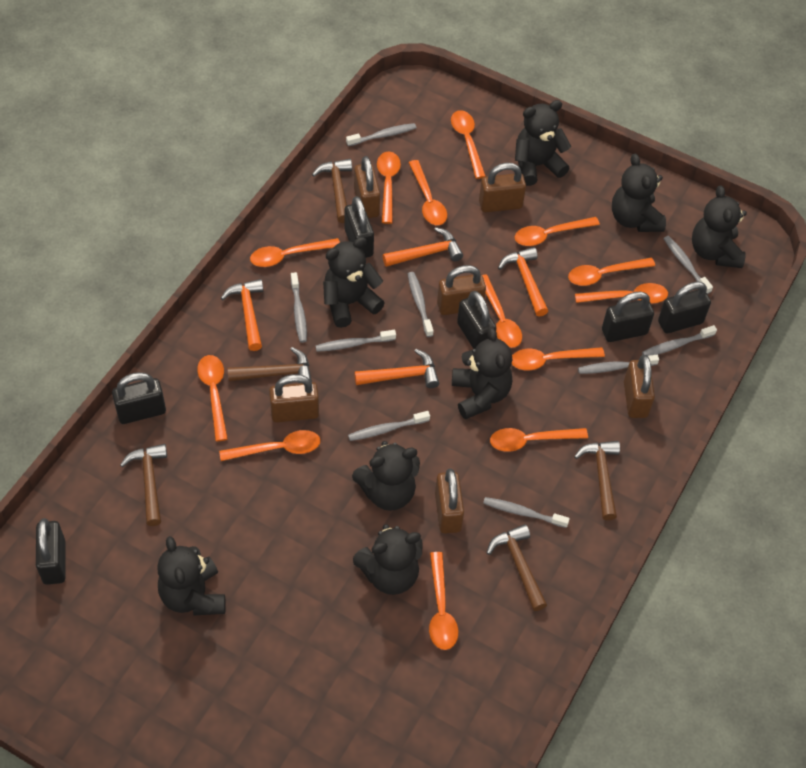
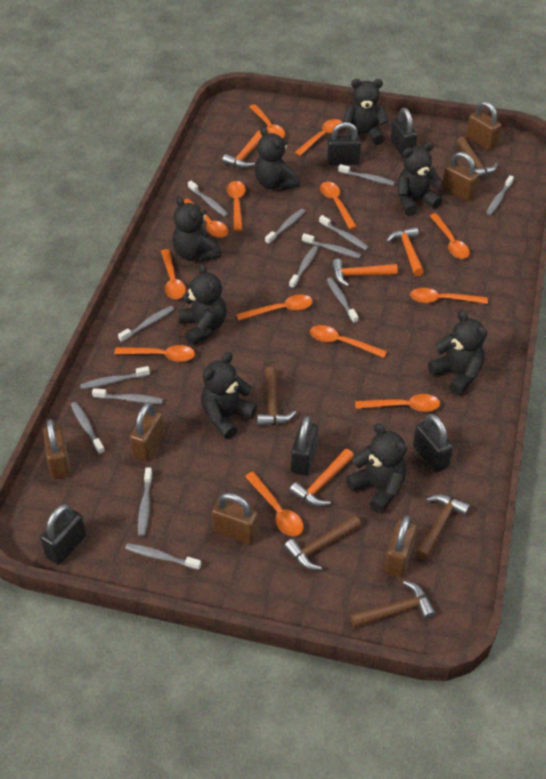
black padlock: [36,518,65,585] [112,372,166,424] [344,196,374,258] [457,291,496,349] [602,292,654,342] [658,282,711,334] = 6 -> [40,504,86,565] [291,416,318,476] [327,122,361,165] [390,108,417,158] [413,414,453,473] = 5
grey toothbrush: [291,272,307,343] [315,330,396,352] [346,123,416,146] [348,411,430,441] [408,272,434,337] [483,497,570,528] [578,355,659,374] [642,325,717,356] [663,236,713,294] = 9 -> [71,402,105,454] [80,366,150,389] [92,388,163,404] [118,306,174,342] [125,543,201,570] [138,468,152,536] [188,181,229,217] [265,209,305,244] [289,246,318,289] [302,233,361,259] [319,215,369,250] [327,278,358,323] [338,164,395,186] [486,175,514,215] = 14

